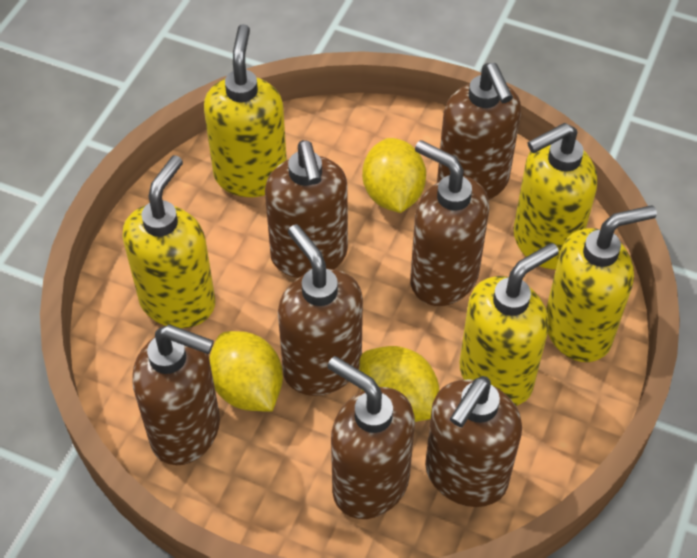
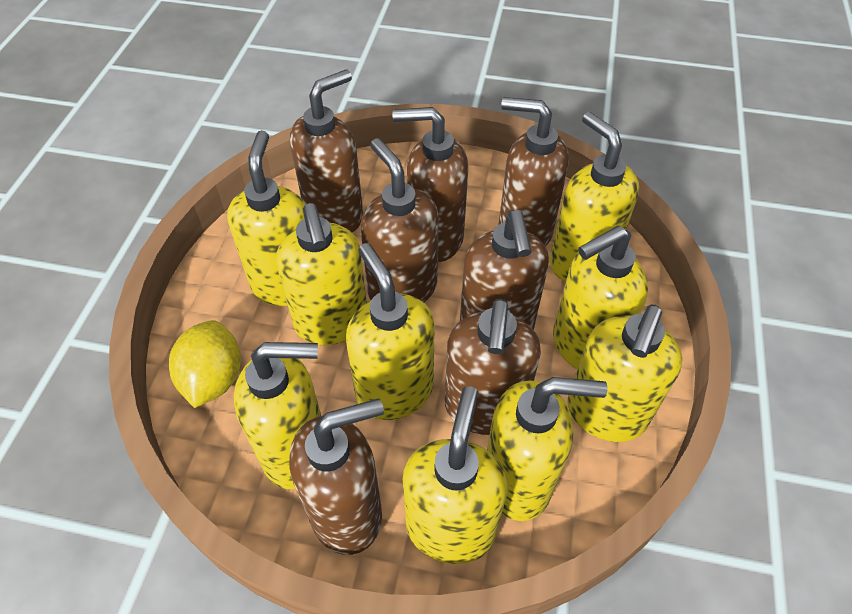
yellow lemon: [209,331,283,412] [359,346,439,422] [362,138,426,213] = 3 -> [169,320,241,408] = 1
yellow soap dispenser: [122,155,215,328] [204,24,287,197] [460,243,559,406] [513,123,597,269] [546,205,657,362] = 5 -> [227,130,306,306] [234,342,321,489] [276,203,367,345] [346,243,435,420] [403,386,507,564] [487,377,607,521] [550,112,639,281] [553,226,648,369] [567,305,683,442] = 9

